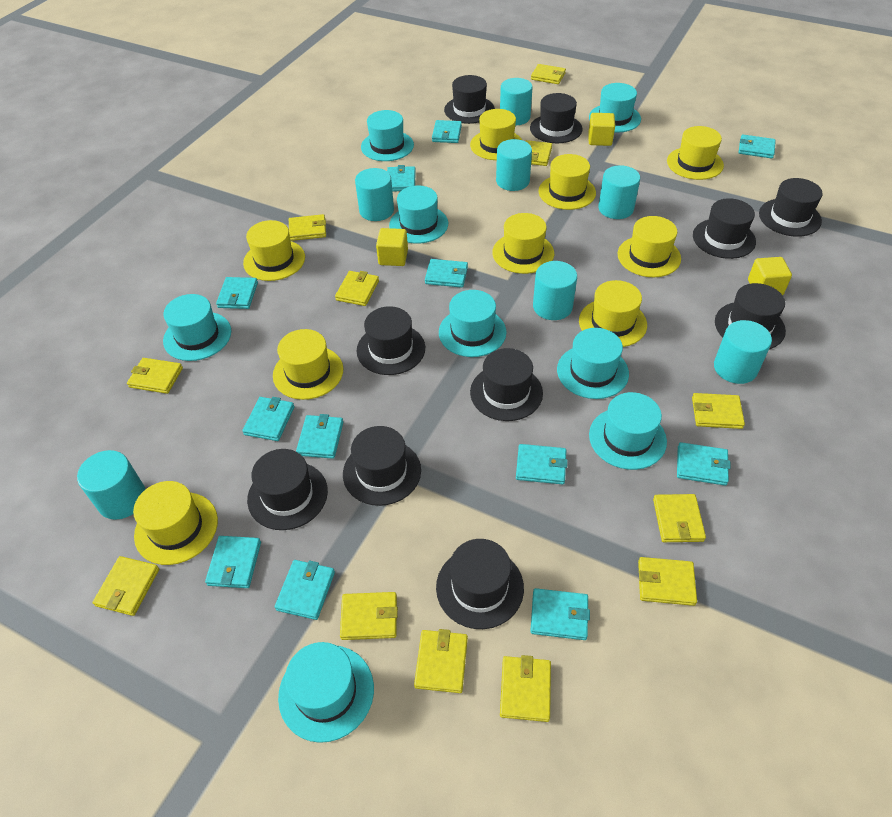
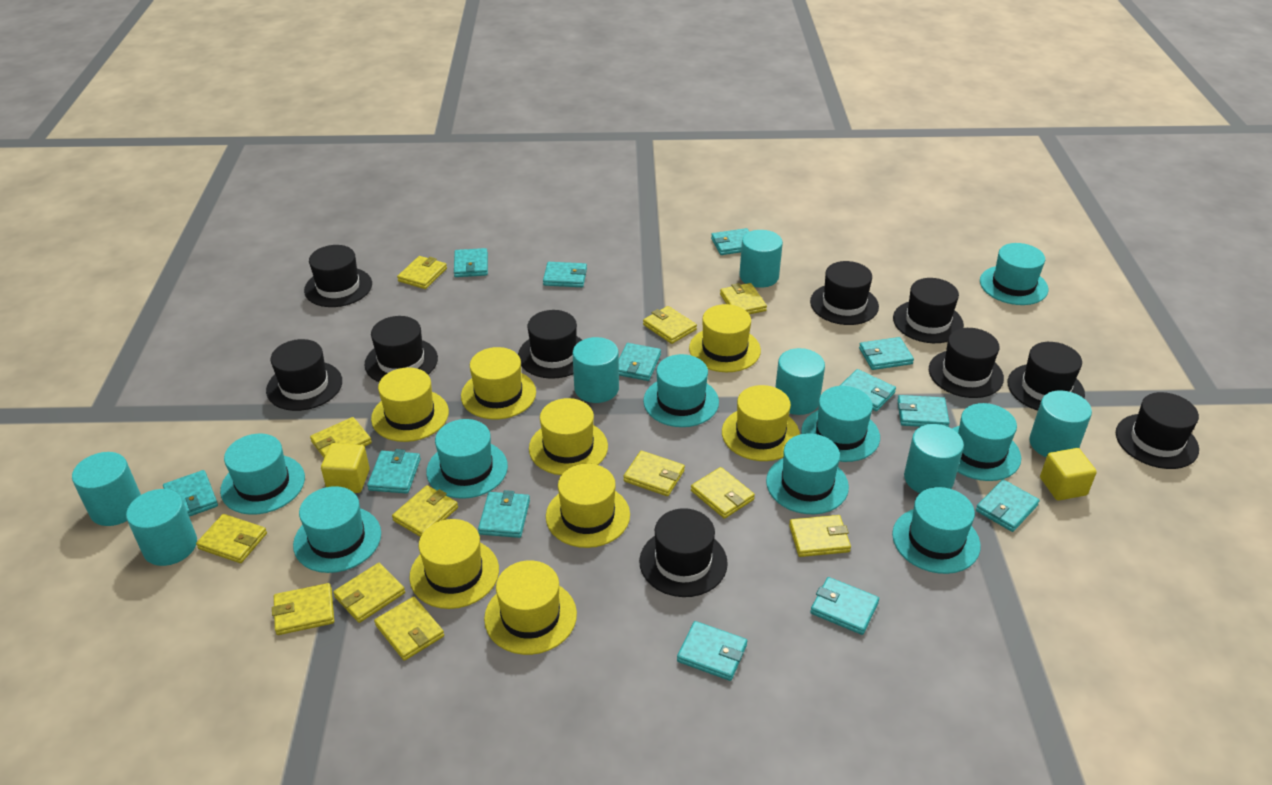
turquoise hat: [163,294,231,361] [278,642,374,743] [361,110,414,161] [389,186,448,244] [439,290,507,357] [557,328,629,399] [589,83,641,133] [589,392,667,470] = 8 -> [220,434,305,515] [293,486,381,573] [426,419,508,499] [643,354,719,427] [766,433,849,514] [801,386,880,462] [892,487,981,574] [952,403,1021,481] [980,243,1048,305] = 9
turquoise wallet: [205,536,261,588] [216,277,258,309] [243,397,294,441] [275,560,335,620] [296,414,344,459] [387,165,416,191] [425,259,468,288] [432,120,462,143] [516,444,568,485] [530,588,590,640] [677,442,731,486] [739,135,776,158] = 12 -> [163,470,218,517] [367,449,421,494] [454,248,488,277] [478,490,530,538] [543,262,587,287] [619,343,661,381] [677,621,747,681] [711,228,749,255] [810,577,879,635] [840,369,896,411] [859,337,914,370] [897,395,950,427] [976,479,1040,532] = 13
yellow cube: [376,228,408,266] [588,113,615,146] [748,257,792,295] = 3 -> [321,443,370,493] [1040,448,1097,501] = 2
yellow hat: [133,481,218,565] [243,220,305,281] [273,329,343,400] [470,109,522,160] [492,213,554,274] [539,154,596,210] [579,280,647,347] [618,216,681,277] [667,126,724,180] = 9 -> [371,367,449,442] [409,519,499,609] [461,347,536,420] [484,560,577,655] [529,398,608,475] [546,464,630,548] [689,304,761,372] [722,385,800,461] = 8

